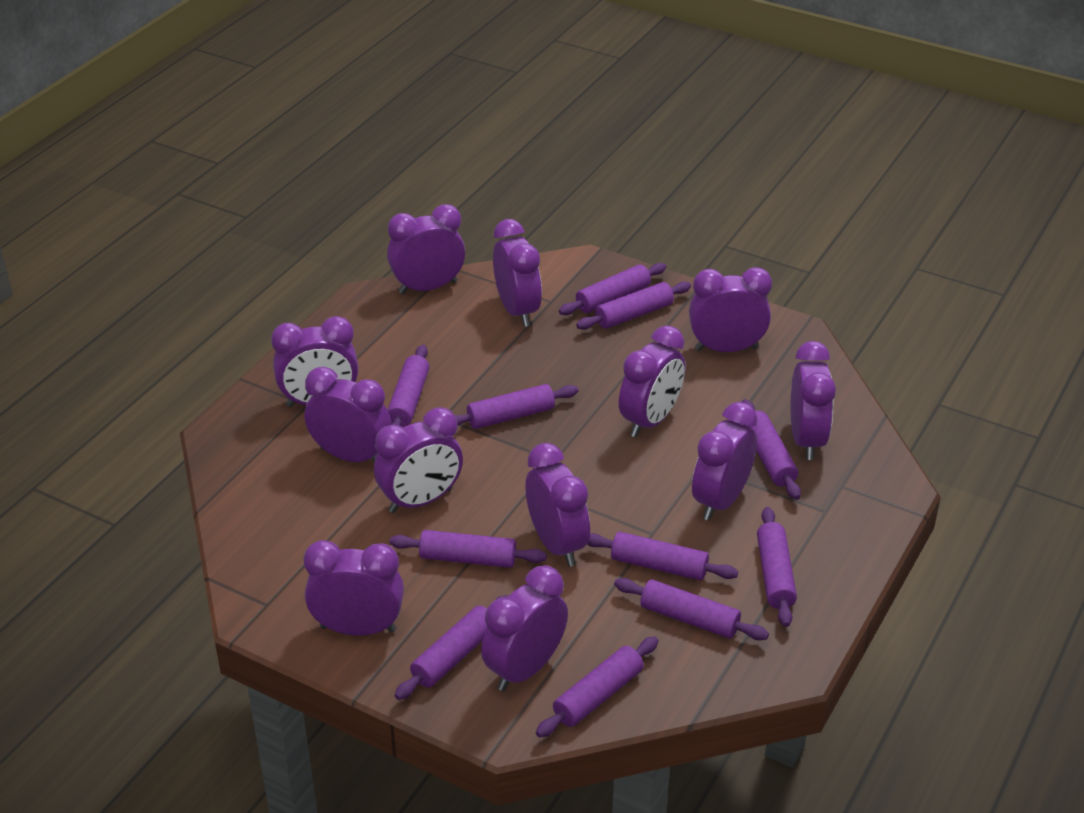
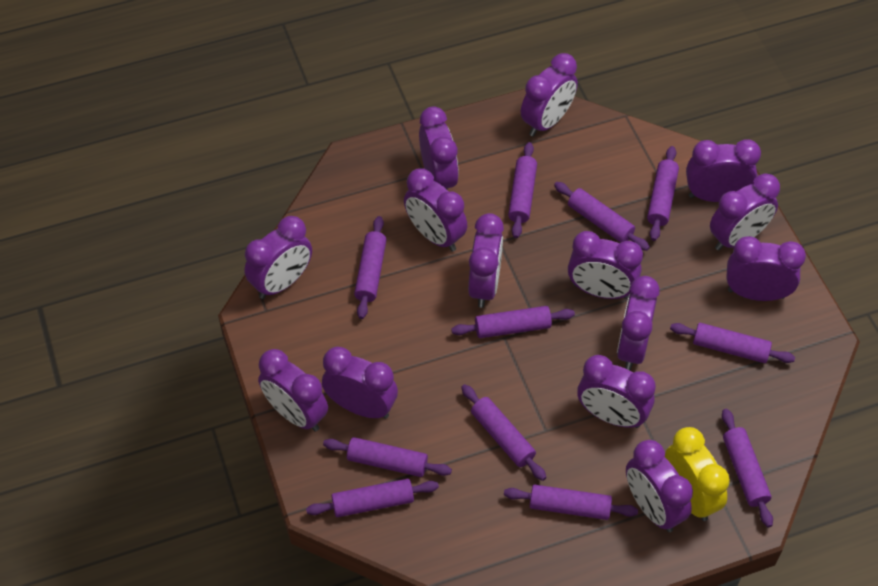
purple clock: [271,316,359,407] [304,540,404,636] [305,367,391,463] [374,408,463,513] [387,204,465,294] [481,565,568,691] [493,219,542,327] [525,443,590,567] [619,325,685,437] [689,267,772,352] [692,402,758,521] [791,341,836,460] = 12 -> [244,216,312,299] [258,349,328,431] [322,347,398,419] [404,168,467,252] [419,106,459,189] [468,213,504,308] [521,53,578,137] [568,231,643,299] [577,355,656,428] [617,276,660,370] [626,440,693,532] [686,139,761,202] [710,173,780,251] [726,236,806,301] = 14
yellow clock: none = 0 -> [665,427,730,521] = 1

